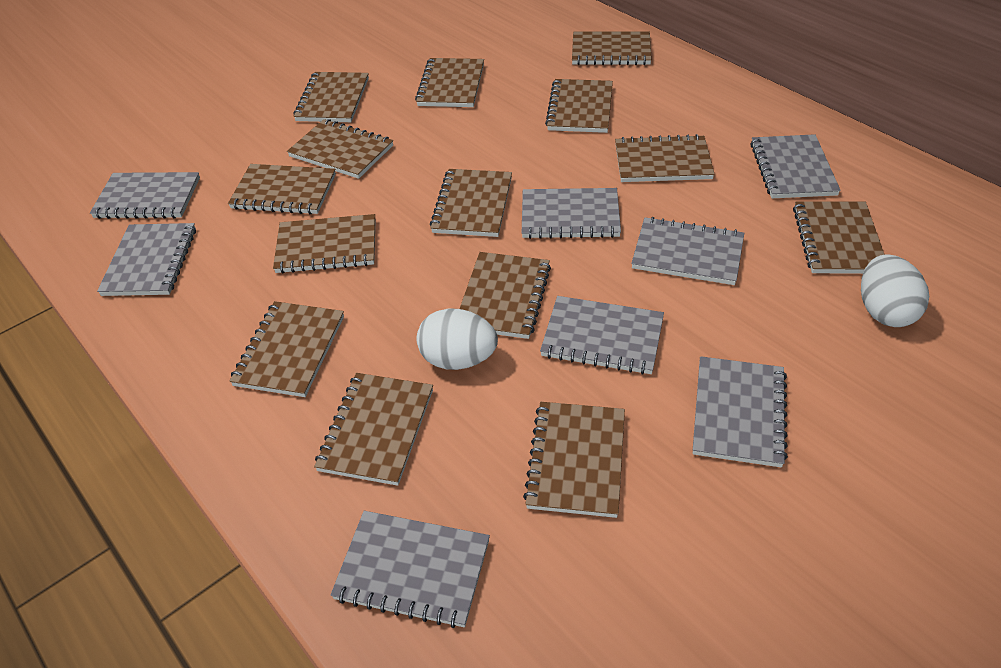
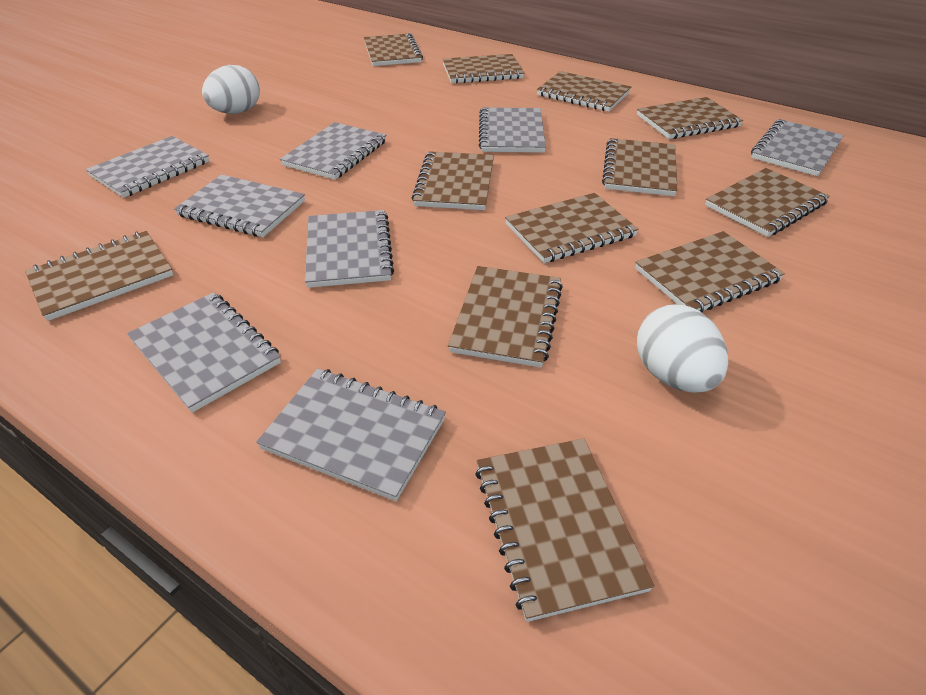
brown notebook: [228,164,336,214] [230,301,344,397] [273,214,376,273] [287,119,393,179] [294,72,369,122] [314,373,433,486] [415,58,484,107] [430,169,512,237] [459,252,551,339] [523,402,625,518] [545,79,613,133] [572,31,652,65] [615,134,714,182] [793,201,885,274] = 14 -> [25,231,173,321] [364,33,423,66] [412,151,494,210] [443,54,524,84] [448,266,563,368] [475,438,655,622] [505,193,639,263] [537,71,631,112] [602,138,677,196] [635,231,785,312] [637,97,743,139] [705,168,830,237] = 12

